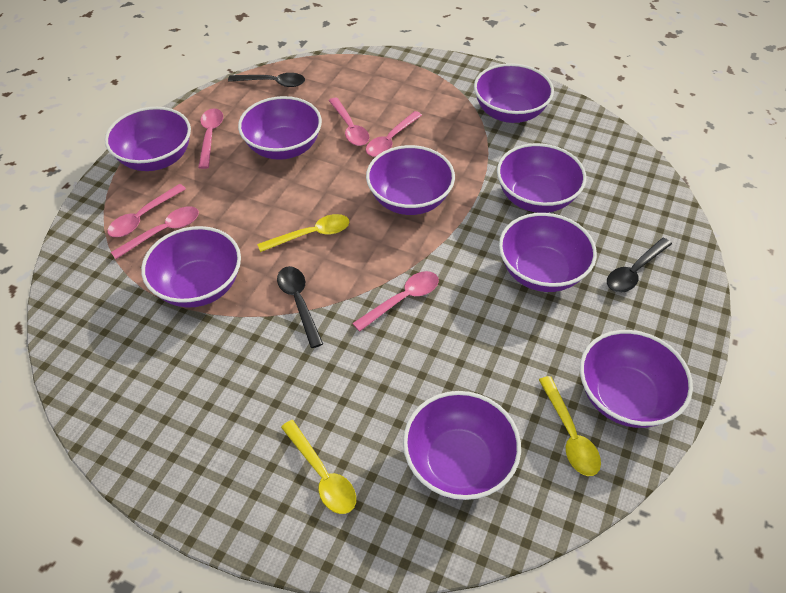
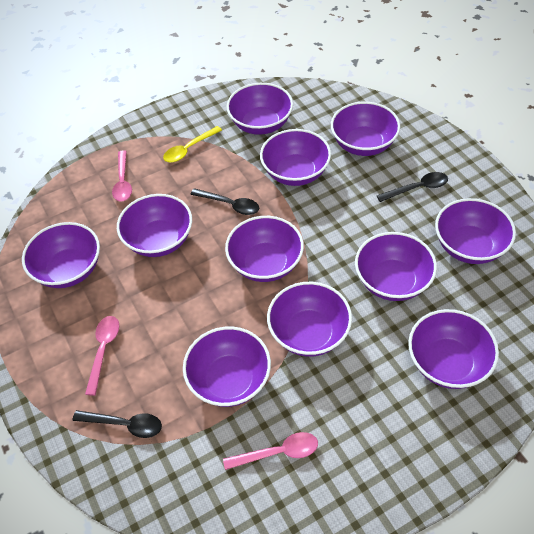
pink spoon: [107,184,186,237] [111,206,199,259] [198,108,223,169] [329,97,370,146] [352,271,439,332] [366,111,422,157] = 6 -> [85,316,119,396] [112,150,132,202] [223,432,318,470] = 3
purple bowl: [105,107,191,171] [141,226,241,307] [238,96,322,160] [366,145,455,215] [403,391,521,500] [474,63,554,123] [497,143,586,213] [499,213,597,292] [580,330,693,428] = 9 -> [22,222,100,288] [117,194,192,257] [183,326,271,407] [225,216,304,282] [227,83,293,135] [260,129,331,186] [267,282,352,357] [331,102,400,156] [355,232,437,301] [408,309,499,389] [435,198,516,264] = 11
yellow spoon: [257,214,349,252] [281,420,356,514] [539,376,601,476] = 3 -> [163,126,222,163] = 1

